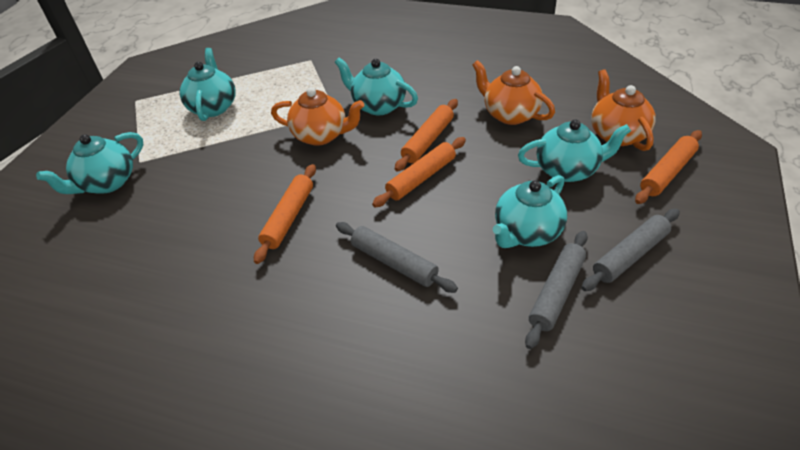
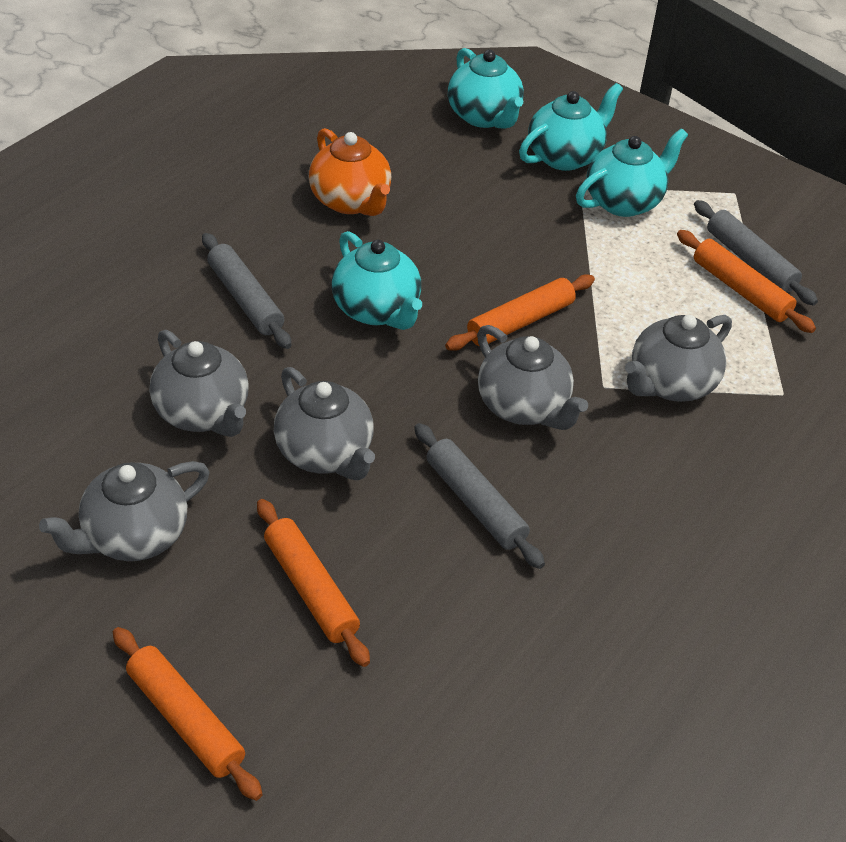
grey teapot: none = 0 -> [39,461,210,561] [150,330,249,437] [274,367,375,480] [477,325,588,430] [625,315,732,402] = 5
orange teapot: [271,87,364,146] [472,60,555,125] [591,69,656,151] = 3 -> [309,128,391,216] = 1
turquoise teapot: [36,132,143,194] [180,48,236,121] [335,57,418,116] [493,175,567,248] [518,120,631,182] = 5 -> [331,231,422,330] [447,48,524,129] [519,83,623,171] [576,128,688,217] = 4

